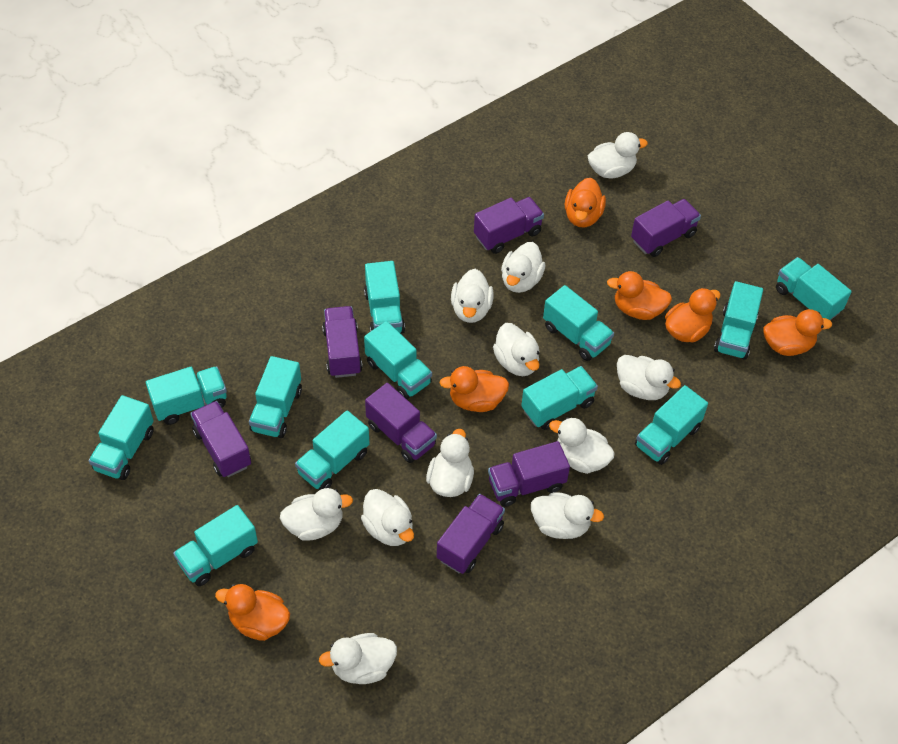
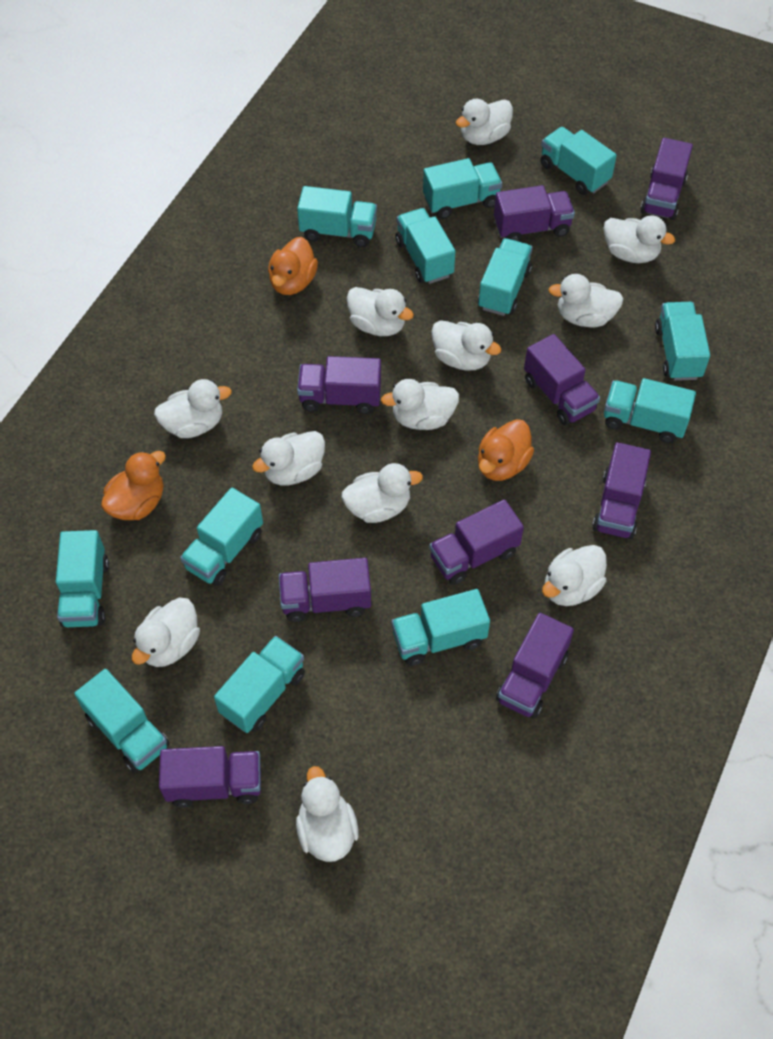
orange duck: [215,584,290,641] [439,366,509,412] [565,178,606,227] [607,271,672,320] [665,288,721,343] [763,309,832,356] = 6 -> [101,451,166,520] [268,237,318,295] [478,419,534,481] = 3
purple truck: [190,401,251,477] [322,306,363,378] [365,383,437,463] [437,494,505,574] [474,197,544,254] [488,441,570,507] [631,199,701,257] = 7 -> [159,746,261,808] [279,558,371,622] [297,356,381,414] [429,499,524,585] [494,185,575,241] [496,613,574,719] [524,334,600,426] [592,442,651,539] [641,138,693,220] = 9
white duck: [280,488,353,541] [319,633,397,684] [361,489,414,546] [426,429,474,497] [451,269,494,323] [493,323,540,376] [501,242,545,293] [531,492,604,539] [549,417,615,474] [588,132,648,179] [617,355,681,400] = 11 -> [132,598,200,667] [154,379,232,438] [252,431,325,485] [296,766,359,862] [341,463,423,523] [347,287,414,336] [381,379,459,430] [431,320,501,371] [456,98,513,145] [542,545,607,606] [548,274,624,327] [604,215,675,263] = 12

